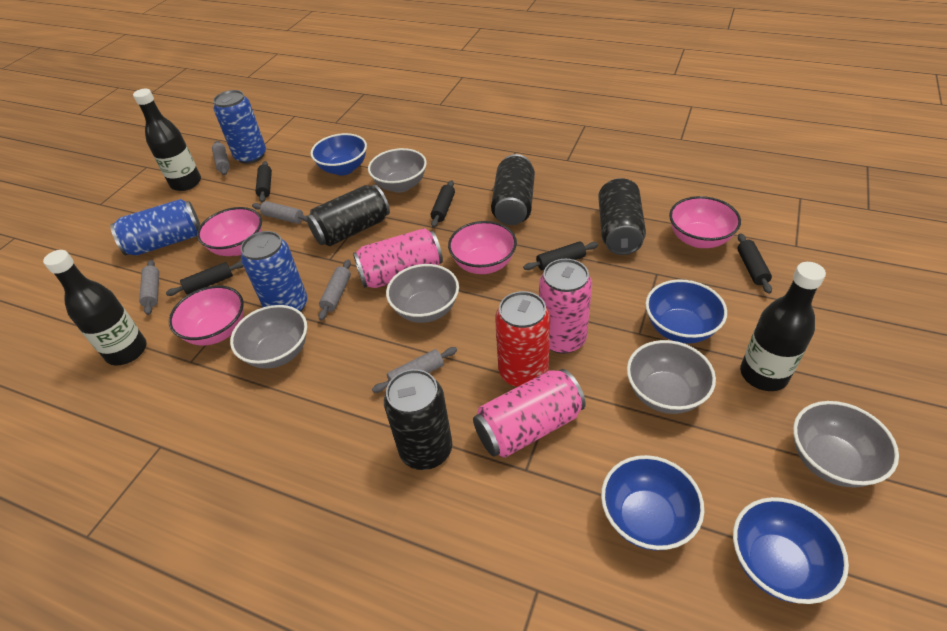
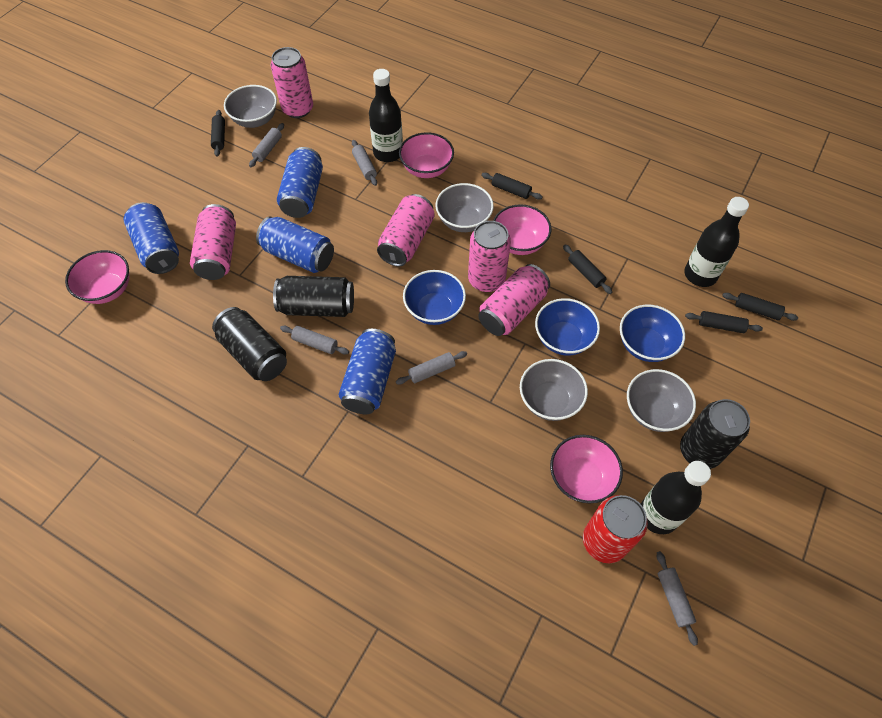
black can: [306,184,390,246] [384,369,452,470] [491,154,535,225] [598,178,646,255] = 4 -> [212,307,287,381] [273,276,354,317] [680,399,750,469] = 3
blue bowl: [311,133,367,175] [601,455,704,551] [646,280,727,344] [733,497,849,604] = 4 -> [403,270,466,325] [535,298,600,355] [620,305,685,362] = 3
blue can: [110,199,200,256] [213,90,266,164] [241,231,307,312] = 3 -> [124,202,179,274] [256,217,334,273] [277,147,323,218] [339,329,396,414] = 4
grey bowl: [230,305,307,369] [368,148,427,193] [386,264,459,323] [627,340,716,414] [793,401,899,488] = 5 -> [224,85,277,128] [435,183,494,232] [520,359,588,421] [627,369,696,432] = 4
pink can: [353,228,443,288] [473,369,586,458] [539,259,592,354] = 3 -> [190,204,236,280] [271,47,313,118] [377,194,435,267] [468,221,511,292] [478,264,550,336] = 5

